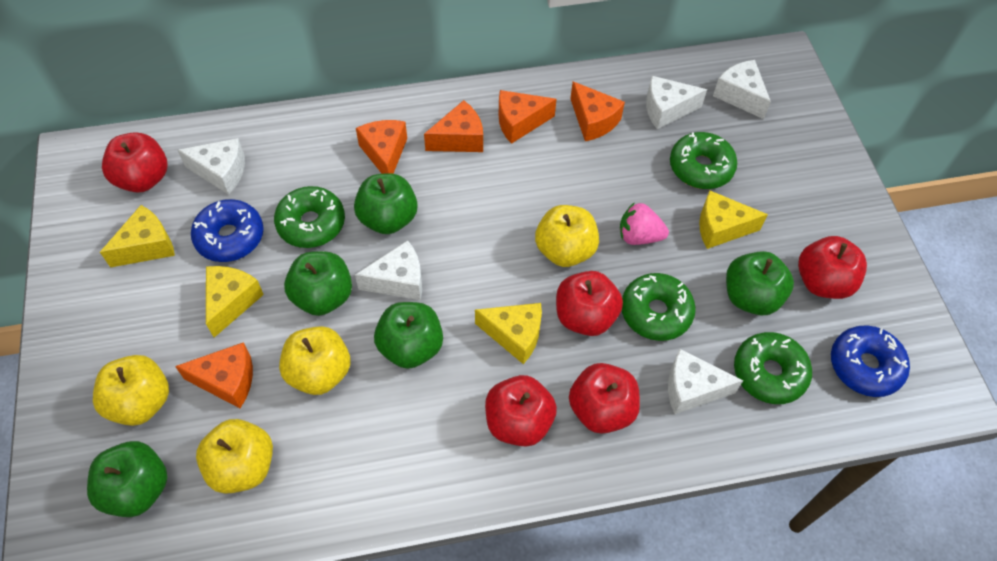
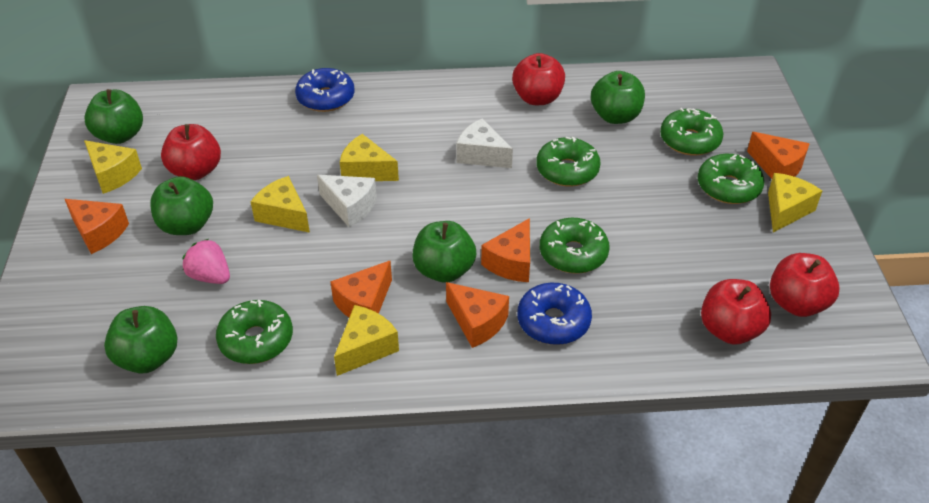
green donut: [274,186,345,248] [622,273,696,341] [670,132,737,189] [734,332,812,404] = 4 -> [216,300,293,364] [536,137,601,187] [540,218,610,274] [660,108,723,156] [698,154,765,204] = 5
red apple: [102,132,167,193] [485,375,557,447] [556,271,623,336] [569,363,640,434] [798,236,867,299] = 5 -> [161,124,221,180] [512,53,565,105] [701,279,771,345] [770,253,840,317] = 4
white cheese: [178,138,245,195] [355,240,422,300] [646,76,707,129] [668,349,743,414] [713,60,771,119] = 5 -> [317,175,377,227] [456,118,513,168] = 2
yellow apple: [93,355,169,426] [196,419,273,494] [279,326,351,395] [535,205,599,267] = 4 -> none = 0
yellow cheese: [100,205,175,268] [206,266,264,338] [475,303,542,364] [699,190,768,249] = 4 -> [84,140,142,194] [250,176,310,233] [334,305,399,376] [340,134,399,181] [768,173,822,232] = 5

